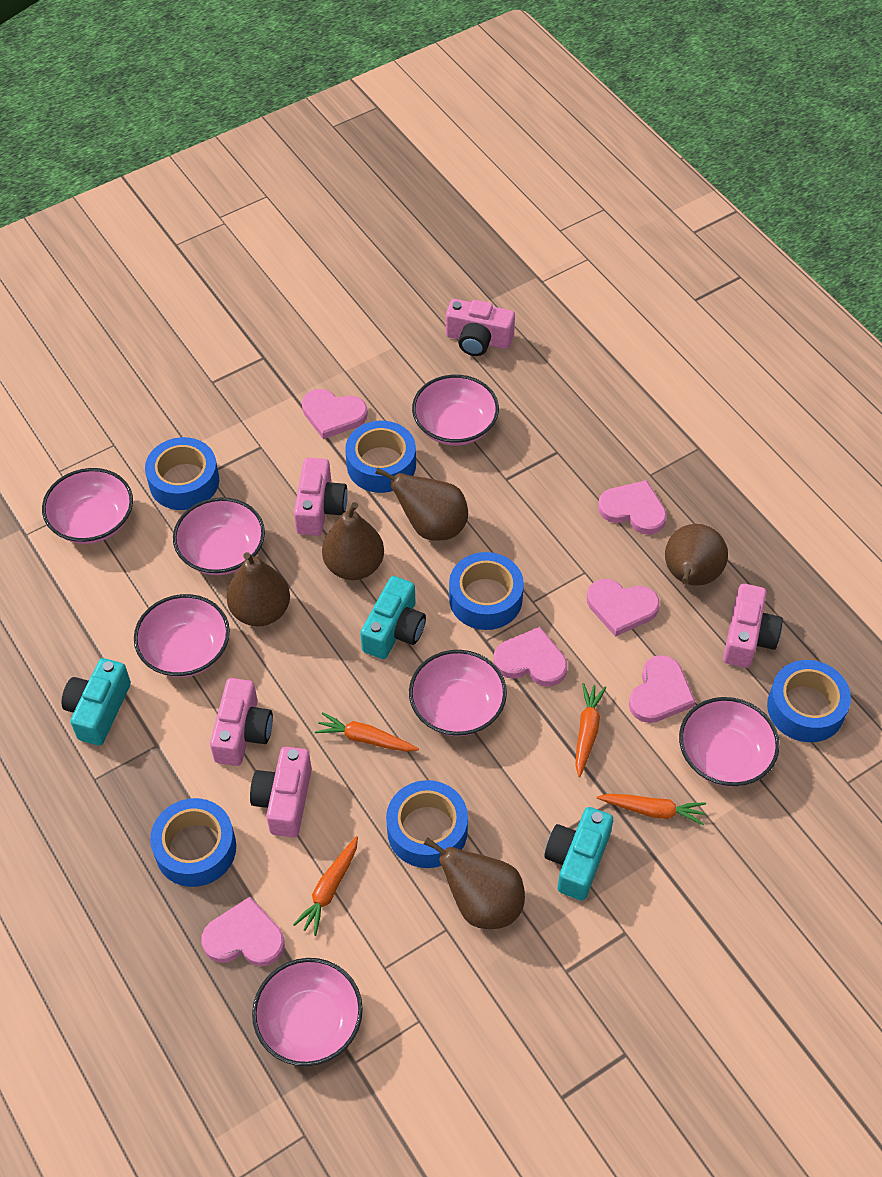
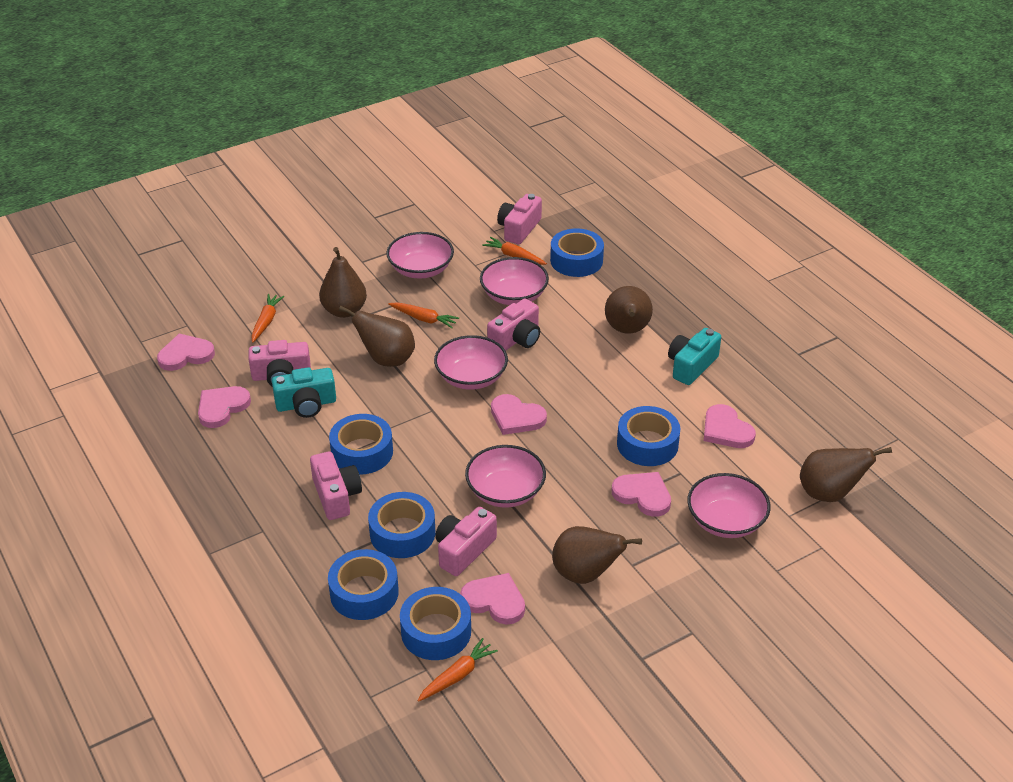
pink bowl: [42,468,133,544] [134,594,230,677] [173,497,265,575] [252,958,363,1066] [409,650,507,736] [412,375,499,446] [679,697,780,787] = 7 -> [386,232,454,279] [434,335,508,390] [465,445,546,508] [480,257,549,305] [687,473,771,538] = 5
turquoise camera: [62,658,131,746] [360,576,426,659] [544,807,613,901] = 3 -> [272,367,336,418] [668,328,721,385] = 2

